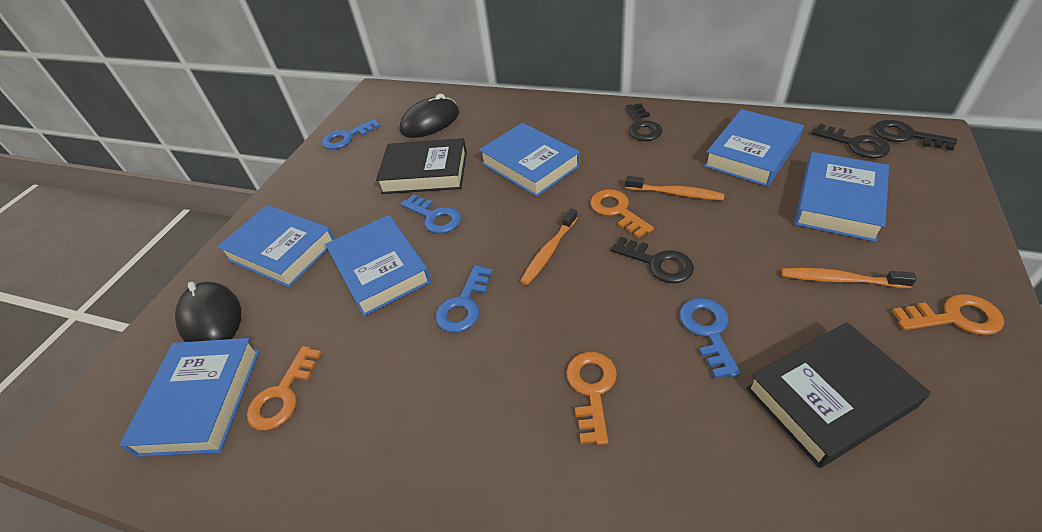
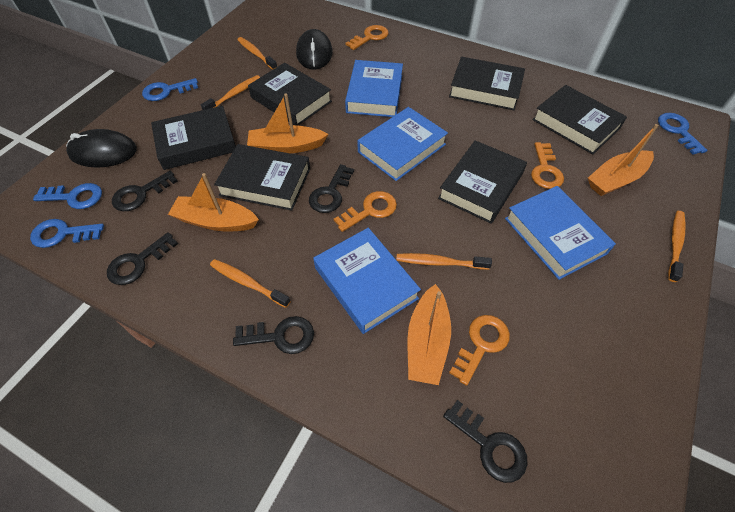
black book: [376,138,467,194] [746,322,931,468] = 2 -> [151,106,236,170] [214,144,310,211] [248,63,332,125] [438,140,527,224] [449,57,525,110] [532,85,627,154] = 6
black key: [611,237,694,283] [626,103,662,141] [811,124,890,158] [873,120,957,151] = 4 -> [107,232,178,285] [112,171,178,211] [233,316,314,354] [309,164,354,213] [443,400,527,483] = 5
blue book: [119,338,260,457] [217,205,335,287] [325,215,431,316] [479,123,580,197] [704,109,804,187] [794,152,889,242] = 6 -> [313,228,421,334] [345,60,403,117] [357,107,448,181] [505,186,616,280] = 4
orange boat: none = 0 -> [168,173,259,231] [247,93,328,153] [408,284,451,385] [588,124,659,196] = 4
orange toothbrush: [520,208,578,285] [625,176,724,200] [782,268,917,288] = 3 -> [201,75,260,110] [210,259,291,308] [237,37,277,70] [396,253,492,269] [668,211,685,282] = 5

